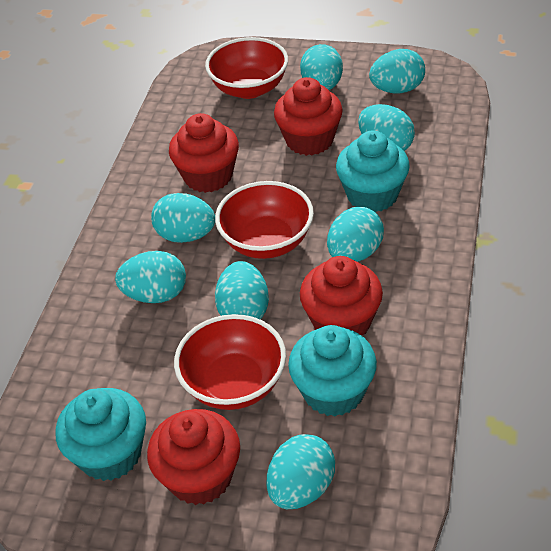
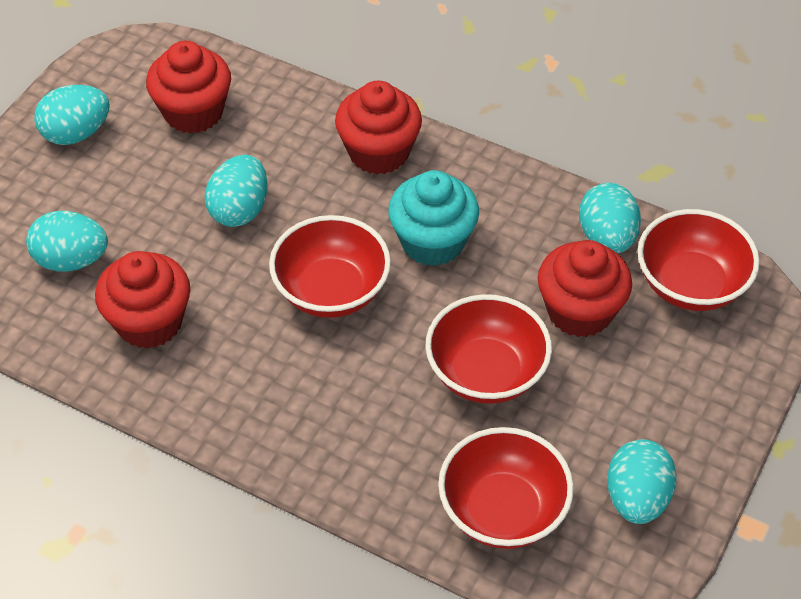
red bowl: [174,314,286,410] [205,37,288,99] [215,181,314,259] = 3 -> [269,215,391,318] [426,294,552,404] [438,427,574,549] [637,209,760,311] = 4
turquoise cupcake: [55,388,146,481] [288,325,377,416] [336,131,410,212] = 3 -> [388,170,479,266] = 1
turquoise egg: [115,251,186,303] [151,193,215,243] [215,261,269,319] [267,434,335,509] [300,44,343,90] [327,207,384,262] [358,104,415,151] [369,49,425,93] = 8 -> [26,211,108,272] [34,85,110,145] [205,155,268,227] [579,183,641,253] [607,439,677,524] = 5

